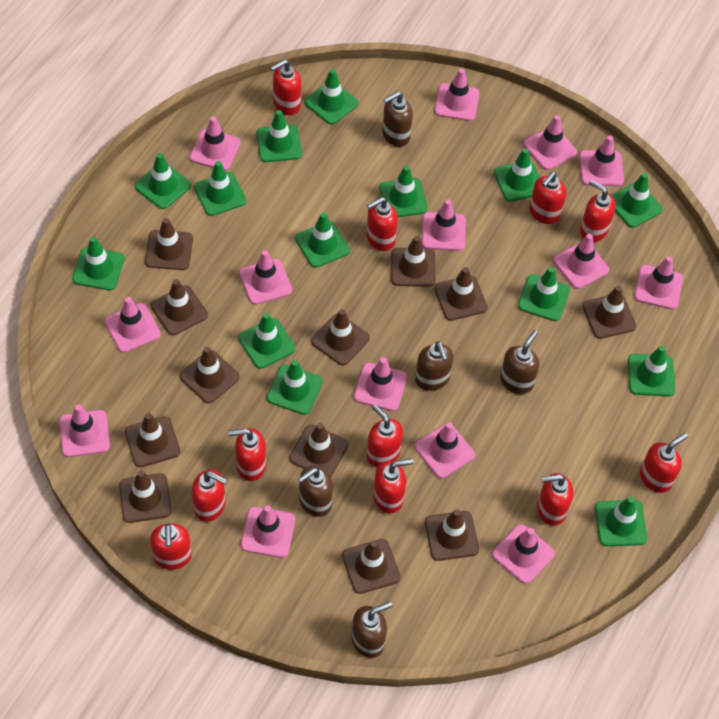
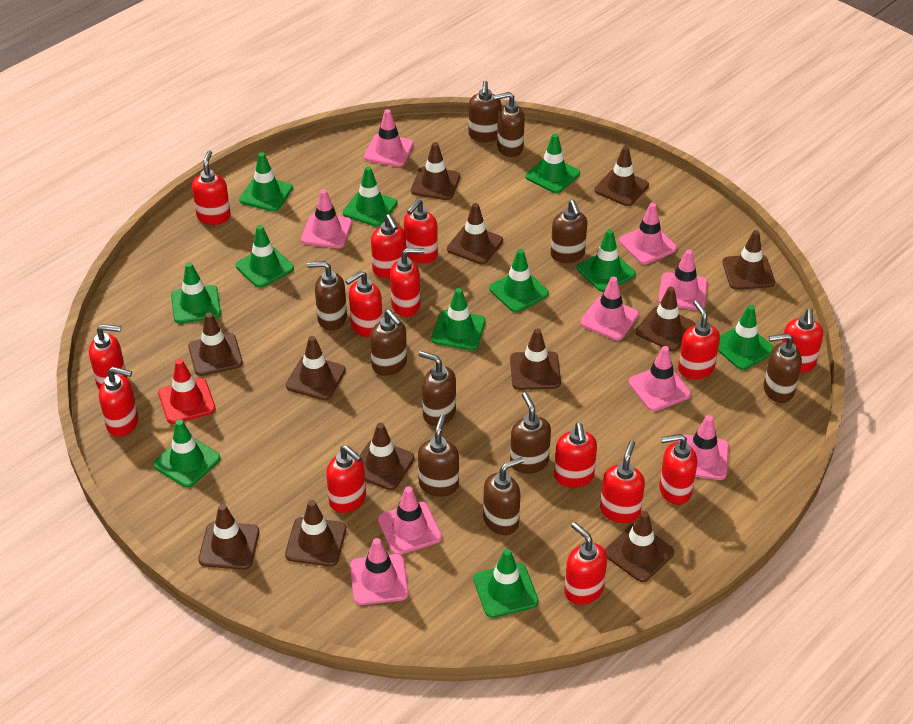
brown soap dispenser: [298,466,333,517] [351,601,392,658] [382,91,413,147] [415,341,453,391] [500,330,539,394] = 5 -> [307,261,347,330] [370,310,407,376] [418,414,459,497] [419,351,456,426] [468,81,502,142] [483,457,524,535] [493,92,525,157] [510,392,551,474] [551,200,587,263] [764,333,802,403] = 10
green traffic cone: [72,237,125,290] [135,153,191,209] [194,161,246,216] [238,313,296,369] [256,110,302,162] [267,360,323,415] [295,212,350,268] [305,69,358,125] [379,165,428,217] [494,148,540,202] [518,267,570,321] [595,497,647,546] [611,173,663,228] [628,346,675,397] = 14 -> [153,419,220,488] [171,262,221,324] [236,225,294,288] [239,152,293,212] [343,166,397,227] [431,288,486,350] [473,549,539,618] [489,249,549,312] [525,133,580,193] [577,229,636,292] [718,305,773,370] = 11
pink traffic cone: [59,404,110,457] [105,297,161,353] [190,116,241,171] [239,250,292,305] [241,505,295,558] [354,357,407,411] [415,422,475,478] [422,199,466,251] [435,68,479,121] [492,524,555,584] [523,115,577,170] [553,234,609,289] [579,136,624,186] [634,256,683,310] = 14 -> [301,189,352,248] [350,538,409,605] [364,109,414,167] [378,486,442,555] [580,277,639,340] [619,203,677,264] [629,346,691,411] [658,249,708,310] [678,415,729,480] = 9
red soap dispenser: [150,523,192,570] [192,470,227,522] [228,428,266,481] [270,60,301,115] [366,197,398,251] [367,404,403,467] [373,459,414,514] [529,172,566,224] [537,473,573,526] [580,180,616,242] [640,433,688,493] = 11 -> [89,324,127,390] [99,367,138,437] [192,150,231,225] [326,445,366,513] [345,271,383,337] [371,214,406,278] [390,248,425,317] [404,199,438,263] [554,423,597,488] [564,522,607,605] [600,440,645,523] [659,434,697,505] [678,301,720,380] [782,309,823,373] = 14
red traffic cone: none = 0 -> [158,359,216,424] = 1

